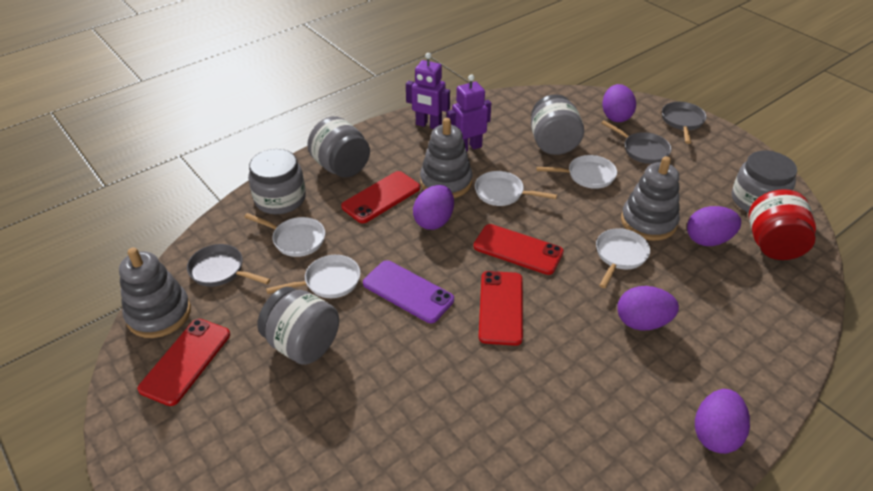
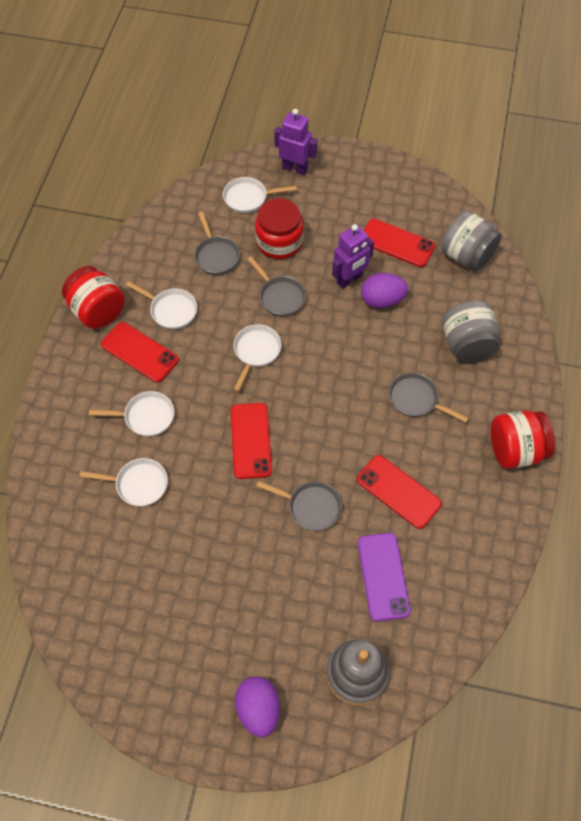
grey jar: [248,149,306,214] [257,287,339,365] [307,116,370,178] [531,94,584,155] [732,151,797,213] = 5 -> [441,210,502,271] [443,300,500,363] = 2
grey pan: [187,244,270,287] [601,120,672,164] [662,102,707,144] = 3 -> [194,211,240,275] [247,257,306,316] [256,481,342,531] [389,372,468,422] = 4
grey stacking toy: [119,247,191,338] [420,118,473,198] [621,156,680,241] = 3 -> [327,640,390,706] = 1
purple egg: [413,185,454,230] [602,84,636,122] [618,286,679,331] [687,206,741,246] [695,389,750,454] = 5 -> [235,676,280,737] [361,273,408,308] = 2
red jar: [749,189,816,260] = 1 -> [62,266,125,329] [255,198,304,259] [491,410,555,469] = 3

